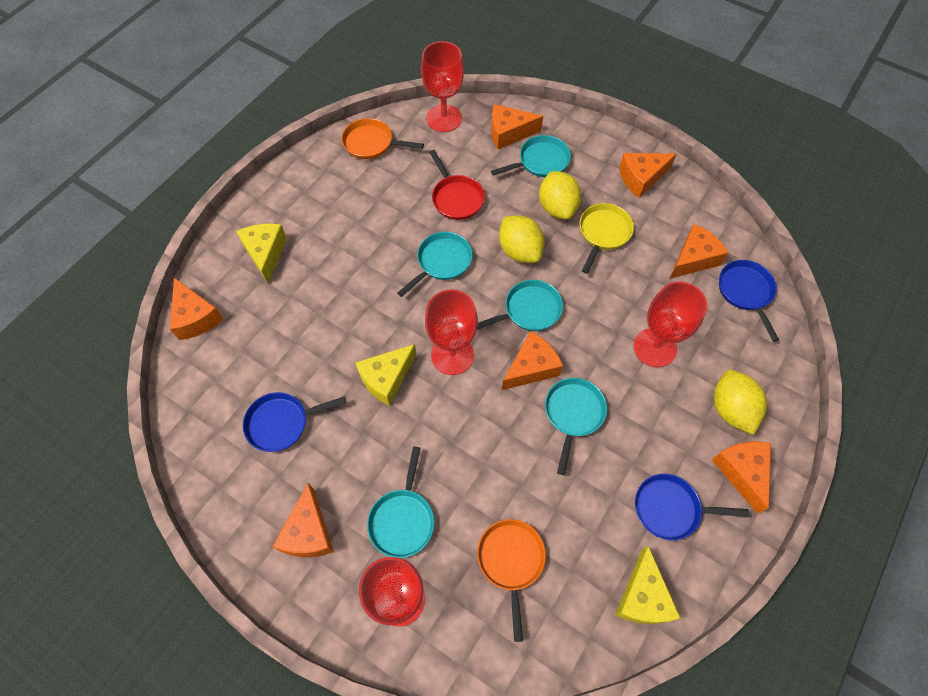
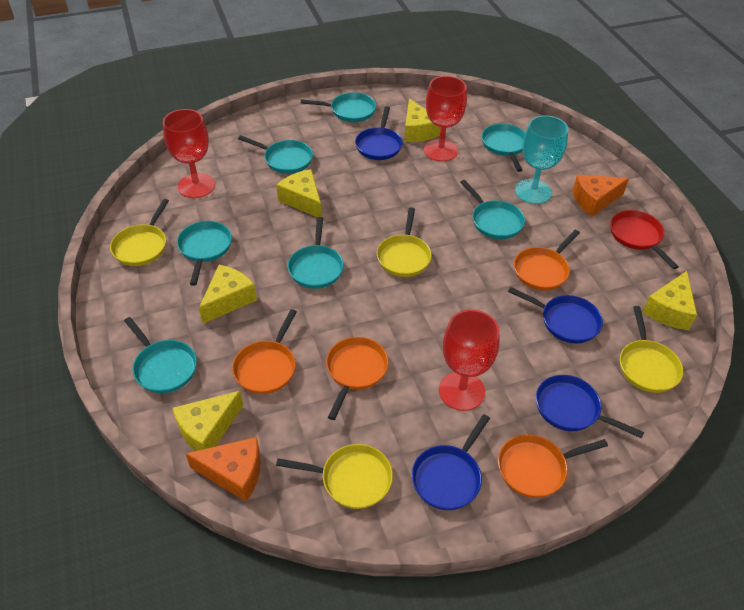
blue pan: [243,392,346,452] [635,474,749,540] [719,260,779,342] = 3 -> [355,106,403,160] [412,414,490,510] [508,287,603,344] [536,375,644,438] = 4
orange cheese: [170,278,224,340] [272,483,334,557] [491,104,543,149] [502,331,563,390] [619,153,677,198] [669,224,729,279] [712,442,771,514] = 7 -> [186,437,261,502] [572,175,629,216] = 2
orange pan: [342,118,424,159] [477,519,546,642] = 2 -> [232,309,297,394] [326,337,389,420] [498,434,608,498] [514,230,580,291] = 4
red goblet: [359,557,425,627] [421,41,464,132] [425,289,478,375] [634,282,707,367] = 4 -> [163,109,215,198] [424,76,467,161] [439,310,500,411] = 3
turquoise goblet: none = 0 -> [515,115,568,204] = 1
turquoise pan: [367,446,434,558] [397,232,473,297] [477,280,563,331] [491,135,571,177] [545,378,607,475] = 5 -> [124,317,197,393] [177,221,232,286] [238,135,313,174] [288,217,344,289] [301,92,376,122] [460,180,525,239] [482,124,525,172] = 7
yellow cheese: [236,224,287,283] [355,344,417,406] [615,546,680,624] = 3 -> [173,391,243,451] [199,265,257,323] [276,169,321,217] [404,98,441,142] [642,271,697,330] = 5
yellow lemon: [499,215,545,263] [539,171,581,219] [714,370,767,435] = 3 -> none = 0
yellow pan: [579,203,634,274] = 1 -> [110,199,169,266] [276,444,393,509] [377,208,432,277] [620,306,683,393] = 4

